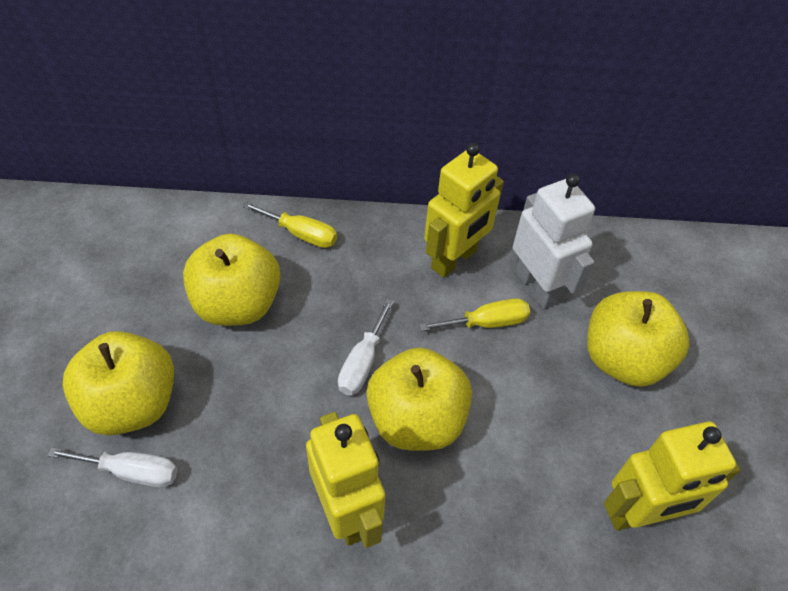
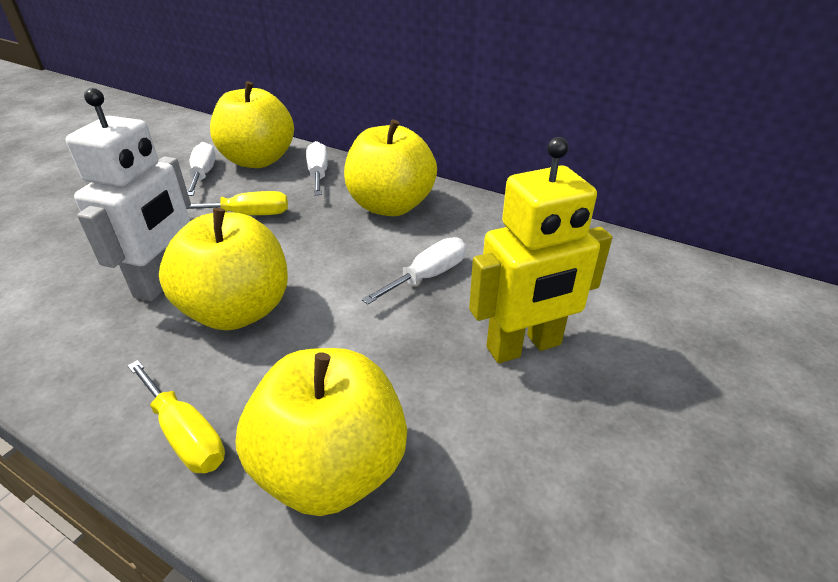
white screwdriver: [47,447,178,488] [338,298,394,395] = 2 -> [187,142,216,196] [306,141,328,195] [362,237,466,305] = 3
yellow robot: [306,412,386,548] [424,143,504,278] [604,421,740,531] = 3 -> [469,137,612,363] = 1

